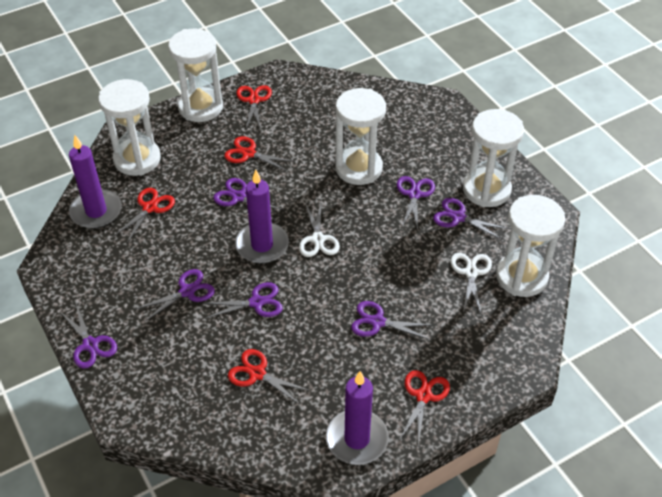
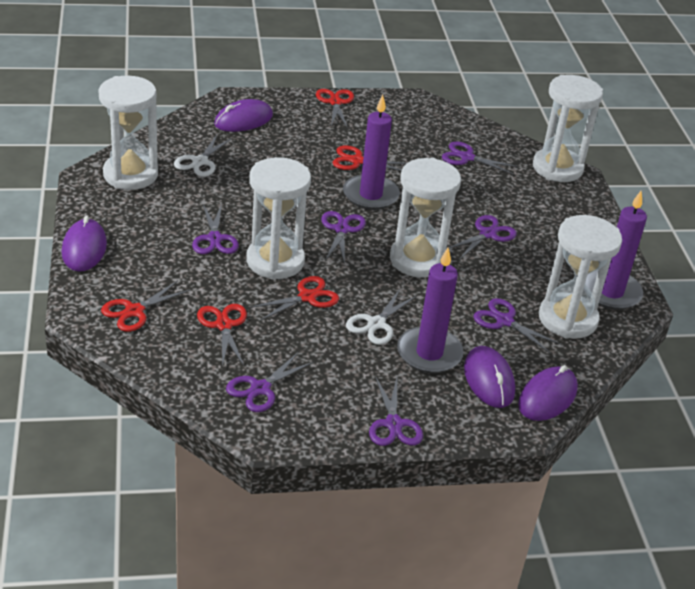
purple mouse: none = 0 -> [62,216,107,272] [214,99,273,132] [464,346,515,408] [518,365,578,421] = 4

